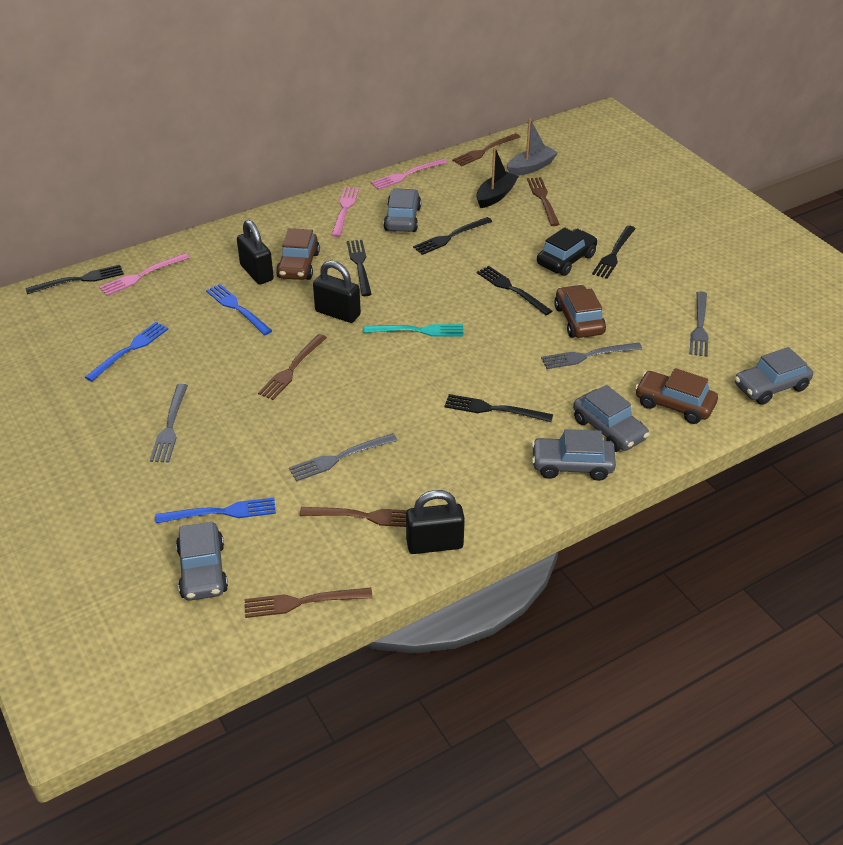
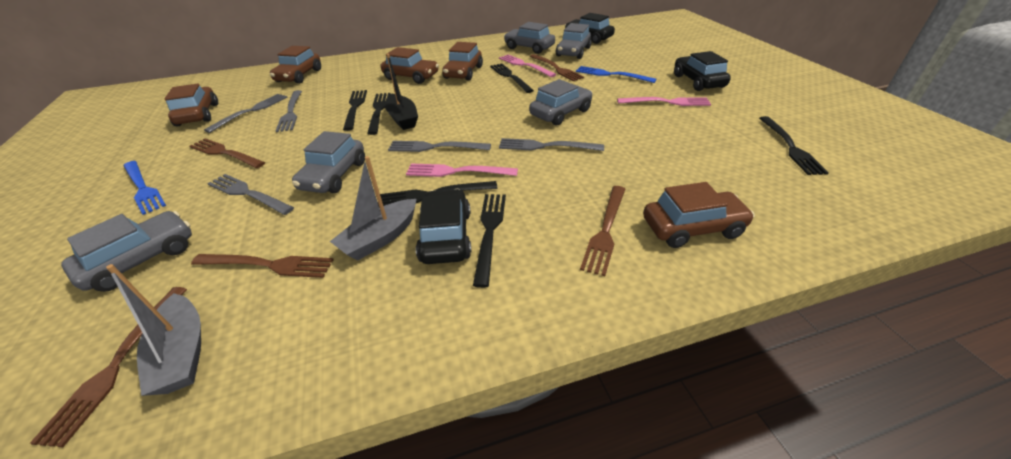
black car: [537,227,597,276] = 1 -> [416,189,471,264] [565,13,615,44] [674,51,731,91] = 3
black padlock: [237,220,274,285] [313,261,361,323] [406,490,465,554] = 3 -> none = 0
blue fork: [85,322,168,382] [155,498,276,523] [206,284,272,335] = 3 -> [123,161,166,215] [576,66,657,83] = 2
brown car: [276,228,320,280] [554,285,606,338] [635,368,718,424] = 3 -> [164,84,218,127] [270,46,321,84] [381,47,439,84] [442,42,483,81] [643,182,755,248] = 5
grey boat: [507,118,558,176] = 1 -> [106,264,201,396] [330,156,416,261] = 2
grey fork: [150,384,188,463] [289,433,397,482] [541,342,642,369] [689,291,709,357] = 4 -> [204,94,288,133] [207,174,294,215] [275,90,302,132] [388,141,491,152] [499,138,604,151] = 5
turquoise fork: [363,324,463,337] = 1 -> none = 0

